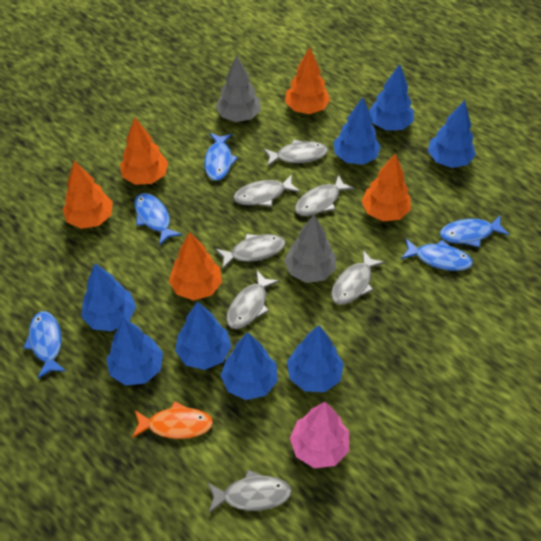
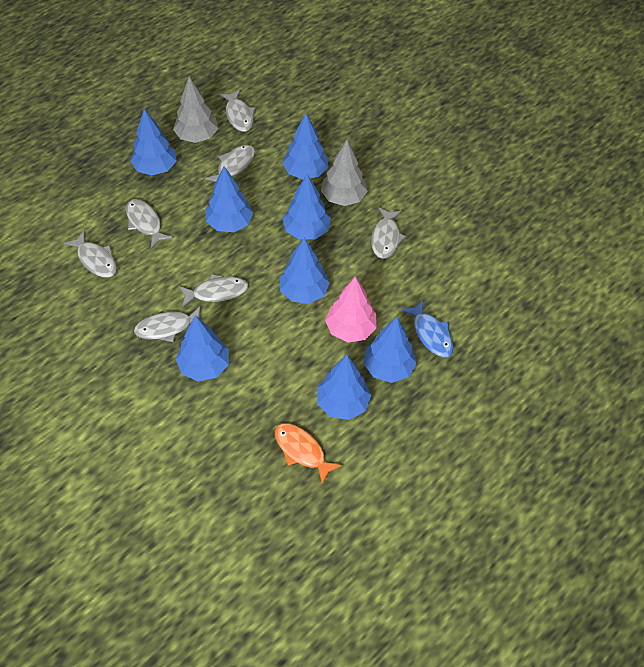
blue fish: [23,311,66,378] [134,193,182,246] [204,133,238,181] [401,239,473,271] [440,216,510,247] = 5 -> [401,300,453,357] = 1
orange tree: [62,160,113,229] [120,118,168,185] [169,232,222,300] [285,47,330,114] [362,153,411,221] = 5 -> none = 0

